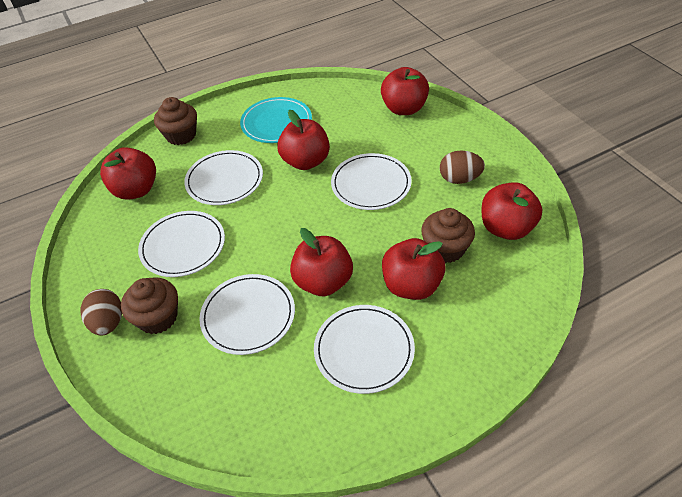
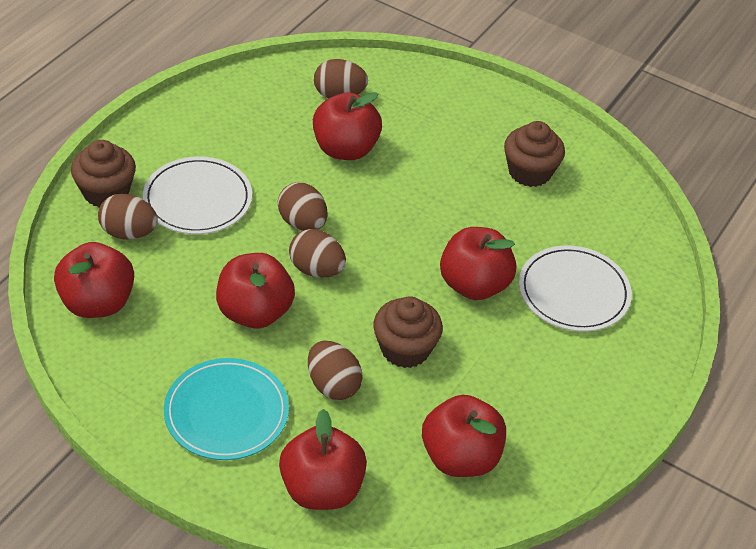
brown egg: [80,289,122,335] [440,151,485,184] = 2 -> [98,194,158,239] [278,182,328,231] [289,229,346,278] [308,341,363,400] [314,59,368,98] = 5
white plate: [138,211,225,277] [184,150,263,205] [199,274,295,355] [314,305,415,394] [331,153,412,210] = 5 -> [143,157,252,234] [519,245,632,332] = 2

